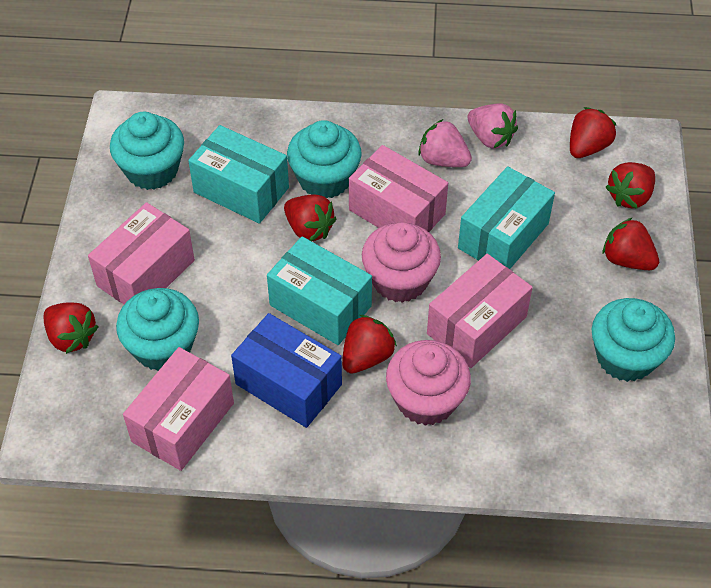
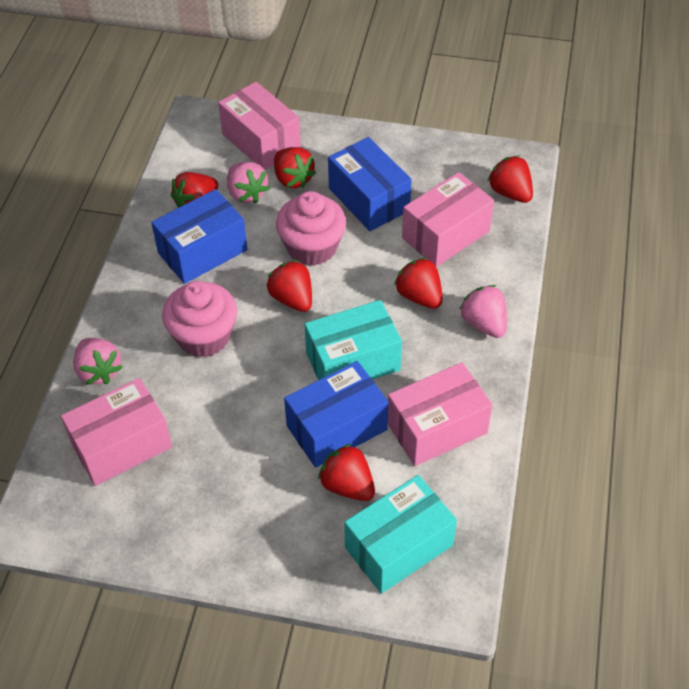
blue box: [231,313,342,428] = 1 -> [151,189,247,284] [284,361,388,468] [328,137,412,231] = 3
pink strawberry: [418,119,472,167] [467,103,518,148] = 2 -> [73,338,122,385] [227,162,269,203] [459,285,507,338] = 3
turquoise box: [188,125,289,224] [267,236,372,345] [458,166,555,269] = 3 -> [305,300,402,380] [344,475,457,594] = 2
turquoise cupcake: [110,112,184,190] [116,288,199,371] [287,120,362,198] [592,298,675,382] = 4 -> none = 0

